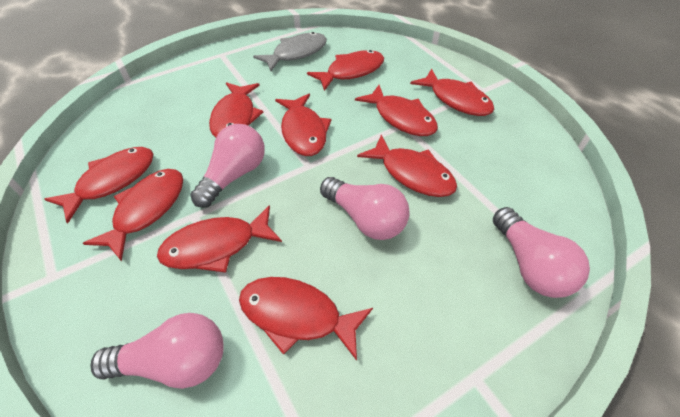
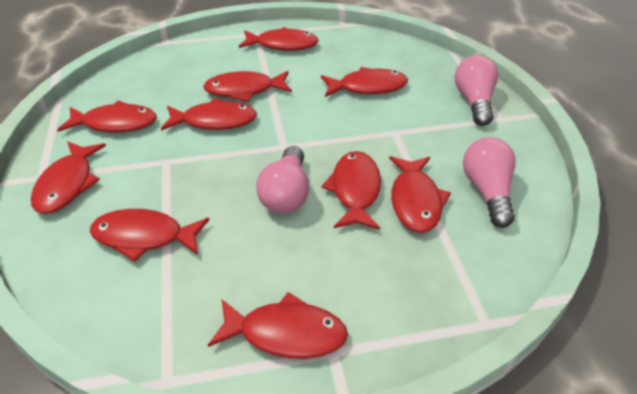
grey fish: [253,32,327,71] = 1 -> none = 0
pink light bulb: [90,313,224,389] [190,124,265,208] [320,177,410,240] [493,207,590,298] = 4 -> [256,146,309,213] [455,55,498,126] [463,137,516,228] = 3

